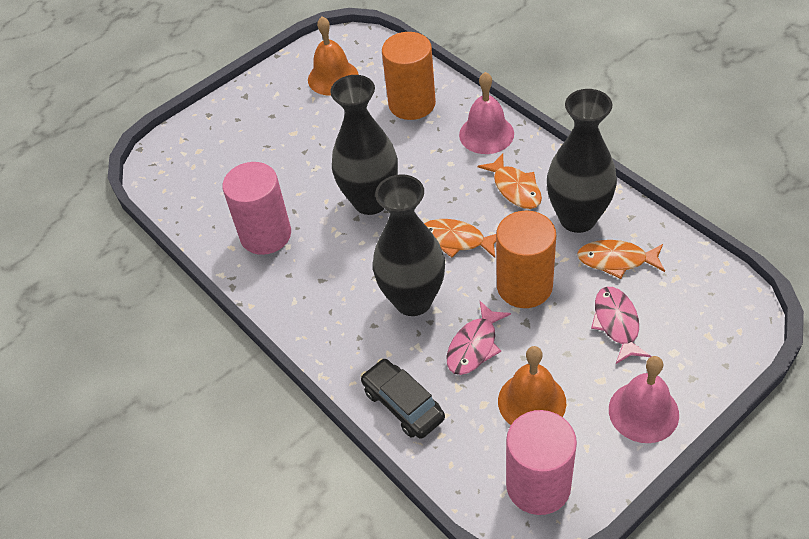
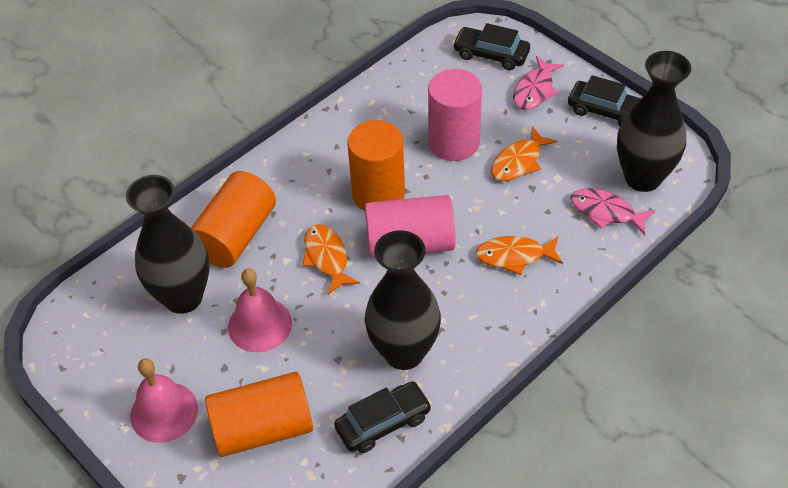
black car: [361,358,445,439] = 1 -> [334,381,432,453] [452,23,530,70] [568,75,641,126] = 3
orange bell: [308,17,358,95] [498,346,566,425] = 2 -> none = 0
orange cylinder: [382,32,436,120] [496,211,556,308] = 2 -> [191,171,276,268] [205,372,313,457] [347,120,405,211] = 3

